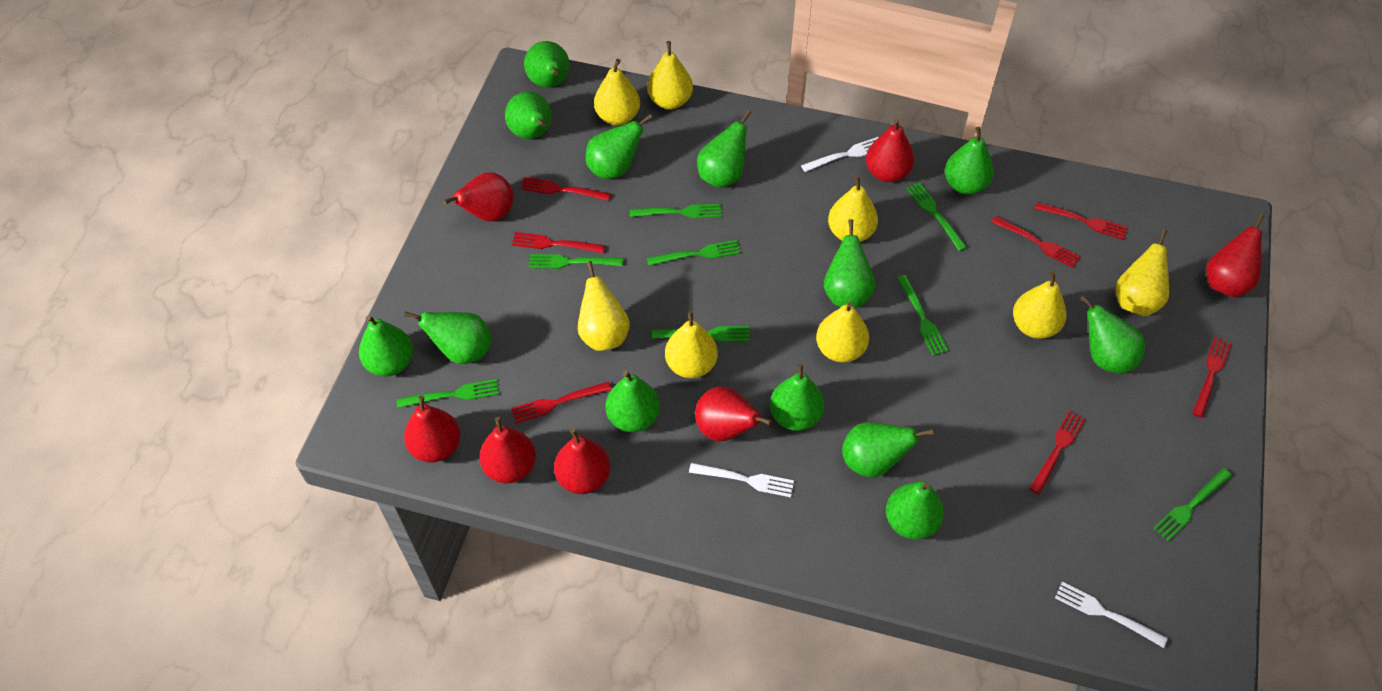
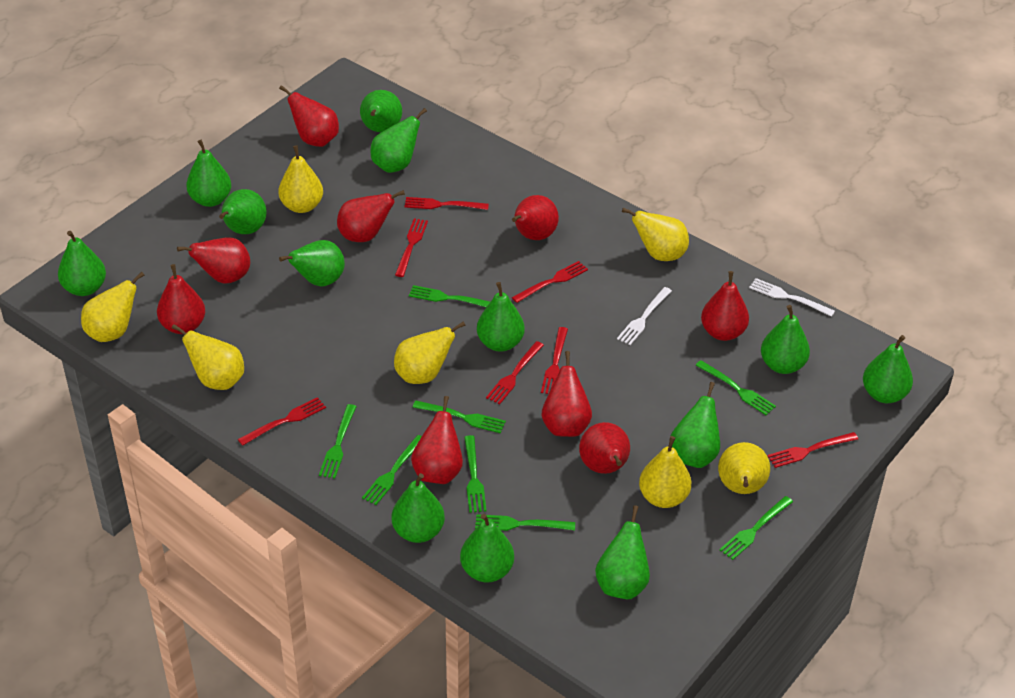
red pear: [404,396,461,463] [443,172,514,221] [479,417,536,484] [554,429,610,494] [695,386,772,441] [866,119,914,182] [1206,213,1265,297] = 7 -> [157,264,205,334] [177,237,250,284] [279,85,339,147] [337,190,405,242] [411,396,463,484] [512,195,559,240] [542,351,592,437] [579,422,630,474] [701,271,749,341] = 9
white fork: [689,463,794,497] [801,137,879,172] [1055,582,1168,648] = 3 -> [617,287,672,345] [749,278,835,317] = 2
yellow pear: [578,261,630,351] [594,59,640,125] [647,41,693,109] [665,311,718,378] [816,302,869,363] [828,176,878,242] [1013,272,1067,339] [1116,229,1169,316] = 8 -> [81,272,144,342] [172,324,244,390] [278,145,323,213] [394,321,466,384] [622,208,689,261] [639,436,691,508] [718,442,770,494] = 7

